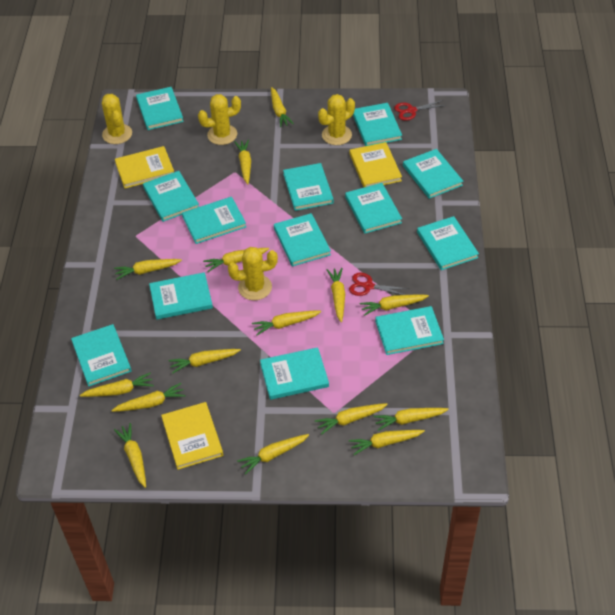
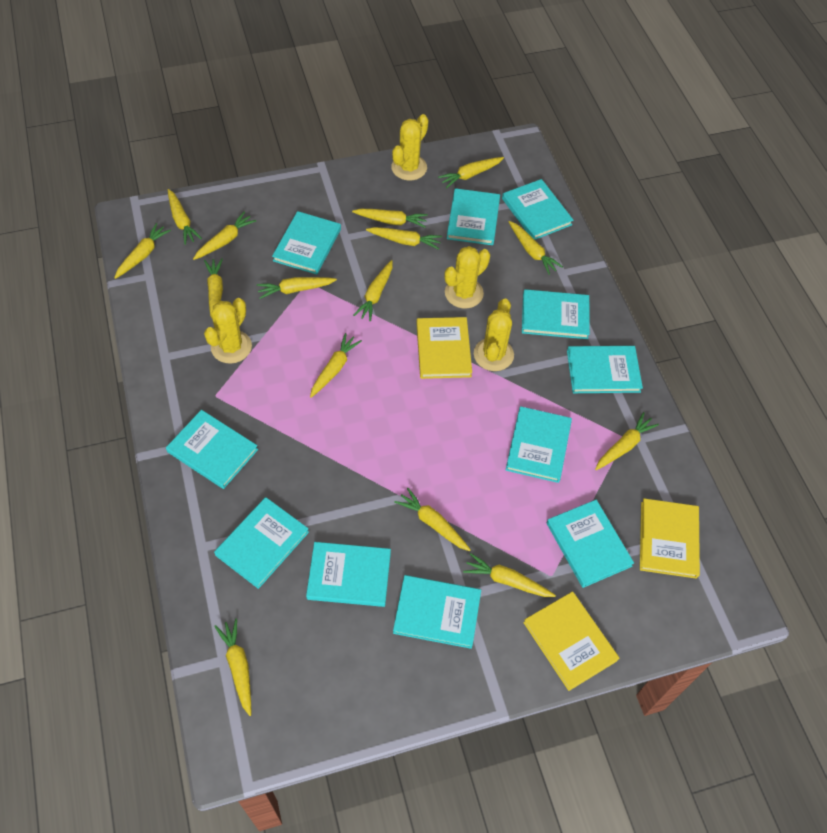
red scissors: [349,273,409,296] [394,100,446,121] = 2 -> none = 0
turquoise book: [71,324,131,386] [136,87,184,130] [143,171,199,222] [149,272,213,320] [182,197,246,244] [260,347,329,400] [274,213,331,266] [283,163,334,211] [345,183,402,234] [353,103,402,146] [375,306,444,355] [403,149,463,199] [417,216,479,270] = 13 -> [166,410,258,489] [214,497,309,589] [272,211,341,275] [306,542,391,607] [393,575,481,649] [447,188,500,245] [502,179,573,240] [506,406,572,483] [522,289,590,339] [547,500,634,588] [567,346,643,393] = 11

